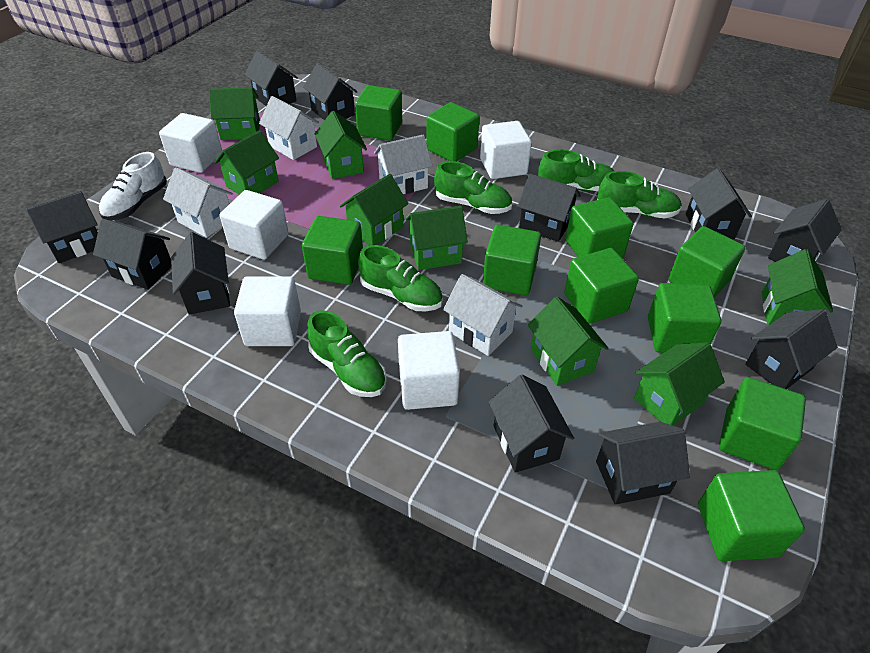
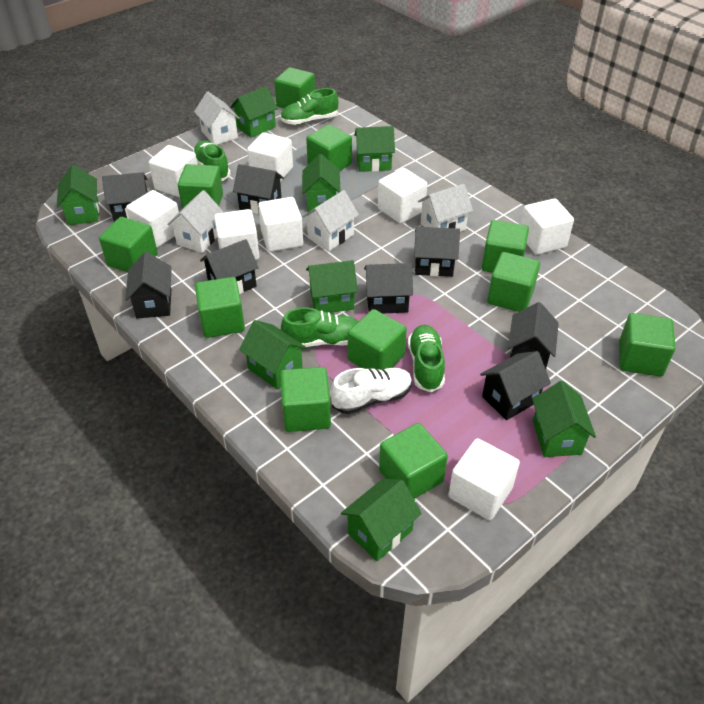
black house: [26,191,98,263] [93,219,172,290] [171,232,230,315] [244,50,298,106] [303,63,358,120] [489,375,574,473] [517,174,581,242] [596,422,690,505] [686,168,752,239] [745,309,837,389] [768,199,842,262] = 11 -> [102,172,148,222] [125,252,172,318] [200,239,259,294] [233,164,284,214] [364,263,413,313] [414,227,460,277] [480,351,551,420] [508,302,559,369] = 8
green cube: [302,216,363,285] [355,85,402,141] [426,102,480,162] [483,225,541,296] [564,248,639,324] [565,197,633,258] [648,283,721,353] [668,226,745,298] [698,470,805,561] [719,377,806,470] = 10 -> [99,217,158,272] [178,164,223,209] [195,277,245,338] [274,67,315,109] [280,367,331,432] [306,125,352,171] [348,309,407,370] [379,423,448,499] [482,220,529,273] [487,252,540,312] [619,313,676,377] = 11
green shoe: [307,310,387,397] [358,245,443,311] [434,161,512,214] [538,149,614,192] [597,171,682,218] = 5 -> [193,141,231,181] [280,88,338,125] [281,307,359,347] [408,325,445,392] = 4
white cube: [159,113,222,173] [220,190,289,260] [234,276,301,346] [398,331,460,410] [480,121,532,179] = 5 -> [126,190,179,248] [149,145,197,197] [214,209,259,260] [247,132,293,182] [258,197,303,252] [378,168,427,224] [448,438,520,520] [521,198,574,255] = 8

